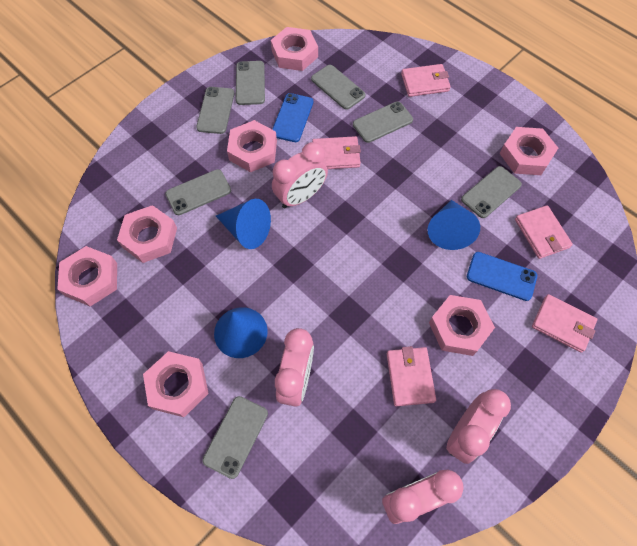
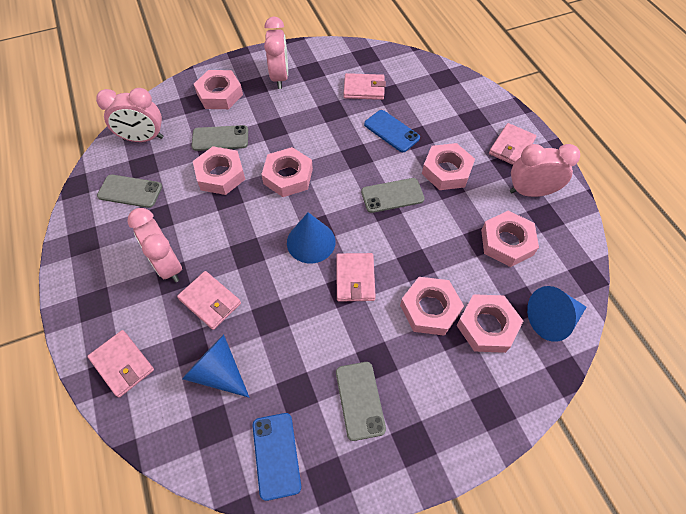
grey phone: [165,169,231,215] [196,87,234,134] [203,396,268,479] [236,61,265,105] [311,65,366,110] [353,101,413,143] [461,166,522,218] = 7 -> [97,174,162,208] [191,125,248,151] [336,362,386,441] [361,178,425,213] = 4

